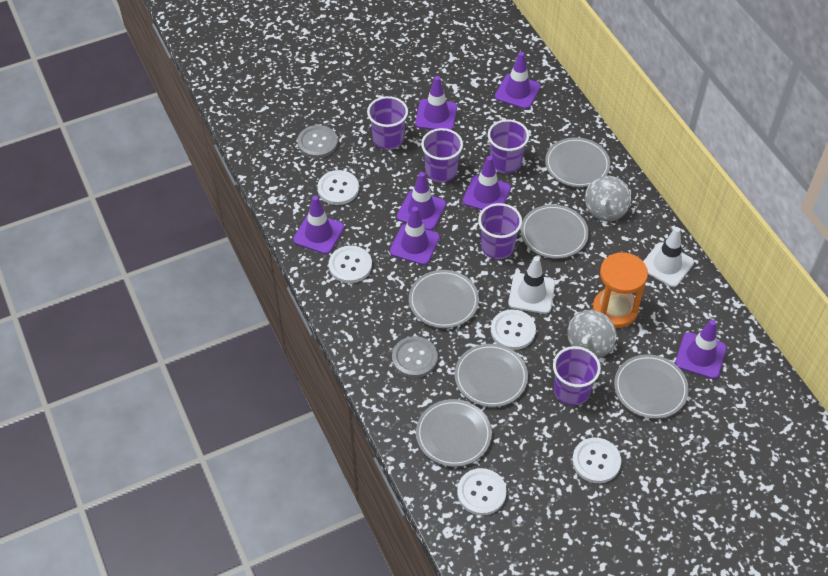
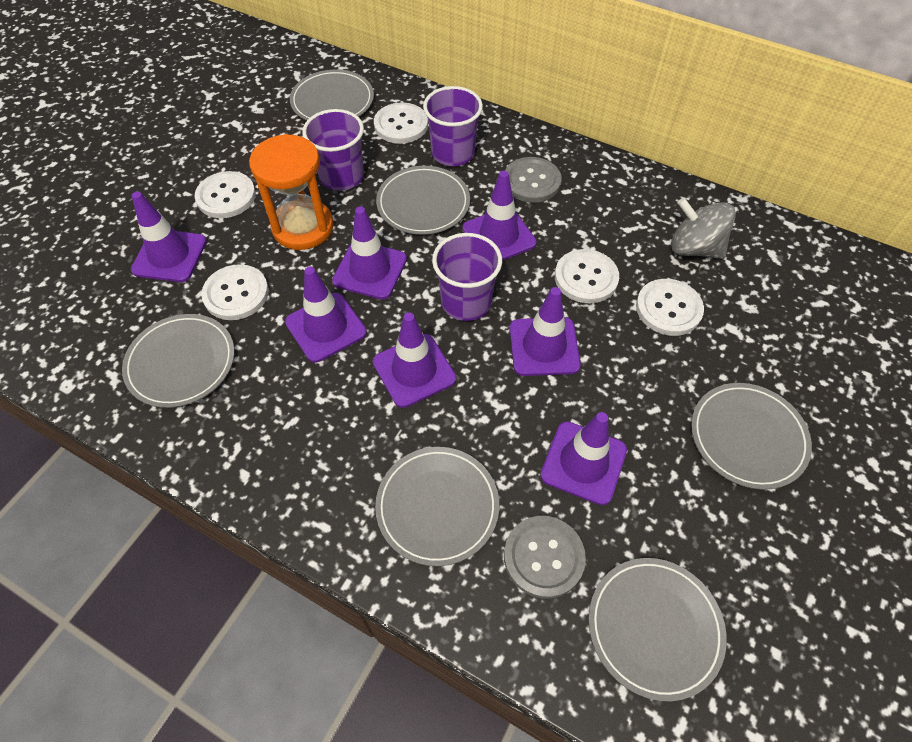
grey spinning top: [567,310,616,358] [585,176,631,221] = 2 -> [671,198,736,259] = 1
purple cup: [367,96,408,150] [421,128,463,183] [478,203,522,259] [488,119,529,174] [553,346,601,406] = 5 -> [302,109,364,191] [423,86,483,166] [432,233,502,321] = 3
white traffic cone: [508,256,555,314] [643,227,694,287] = 2 -> none = 0

